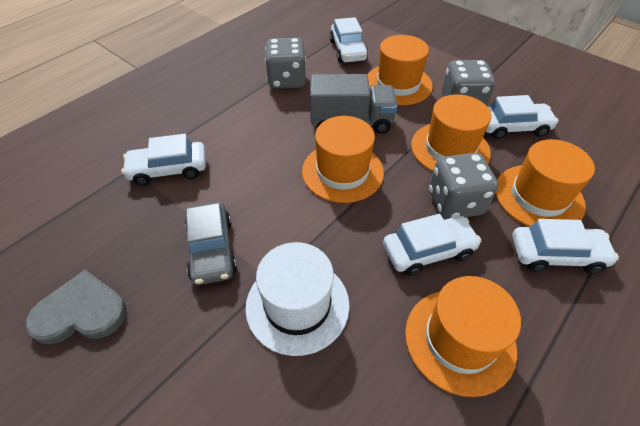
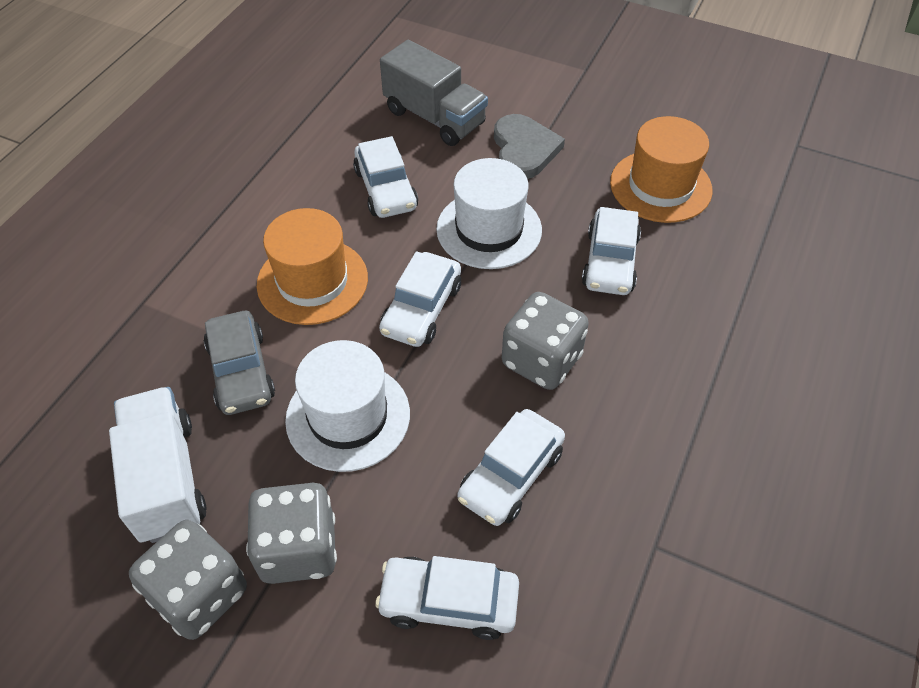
orange hat: [302,116,384,203] [367,35,433,105] [405,276,521,397] [411,94,491,171] [496,139,595,226] = 5 -> [257,208,368,325] [610,116,712,223] = 2
white hat: [245,242,350,356] = 1 -> [285,340,410,472] [436,158,542,269] = 2
white truck: none = 0 -> [109,387,207,543] = 1

